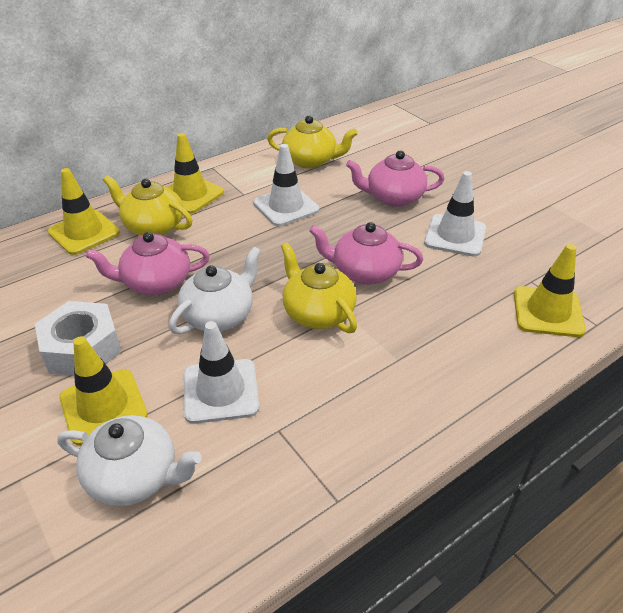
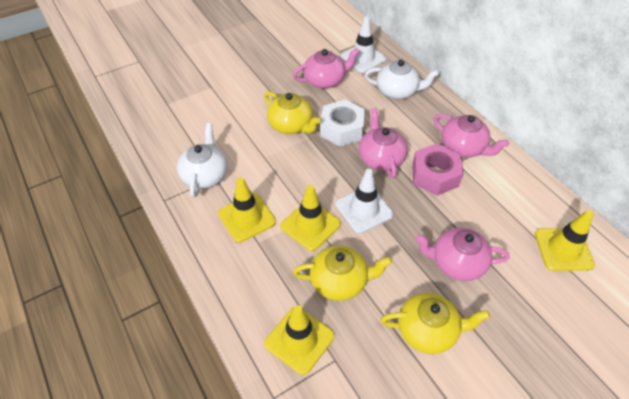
pink nut: none = 0 -> [412,143,464,196] = 1
pink teapot: [85,232,210,295] [309,222,423,285] [346,150,444,207] = 3 -> [293,48,360,89] [359,108,408,178] [415,228,510,281] [434,114,509,157] = 4
white traffic cone: [184,321,259,424] [253,144,319,226] [424,171,486,257] = 3 -> [335,169,394,234] [340,17,386,73] = 2

